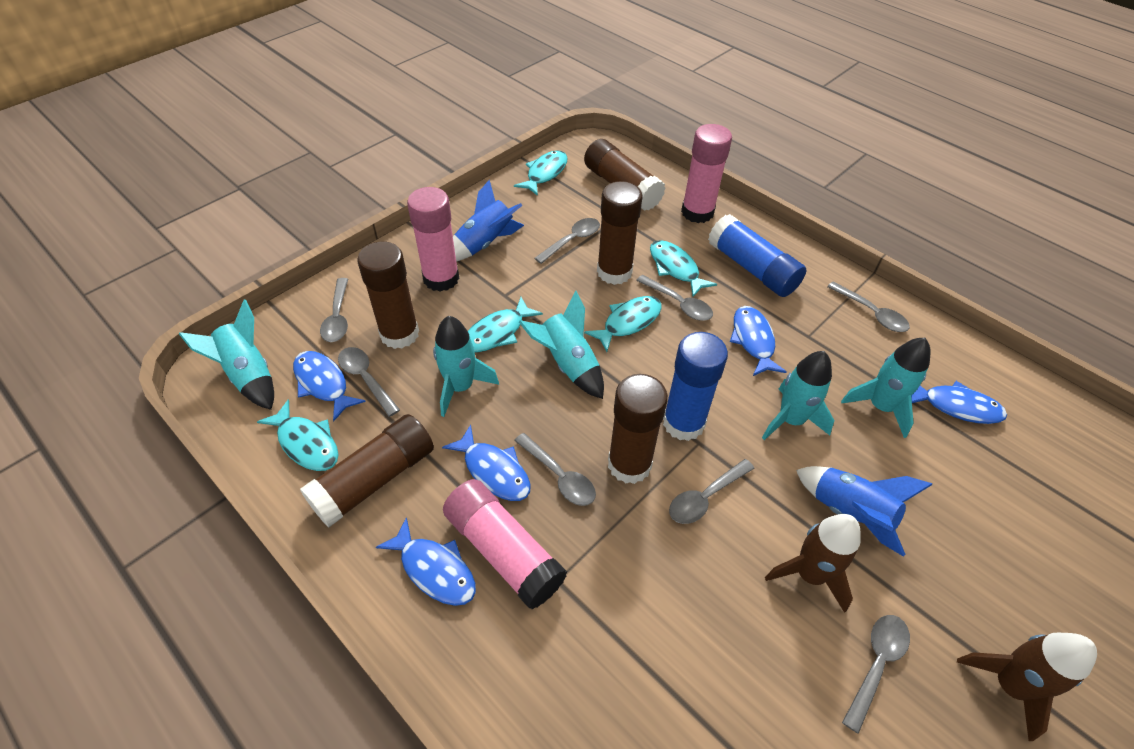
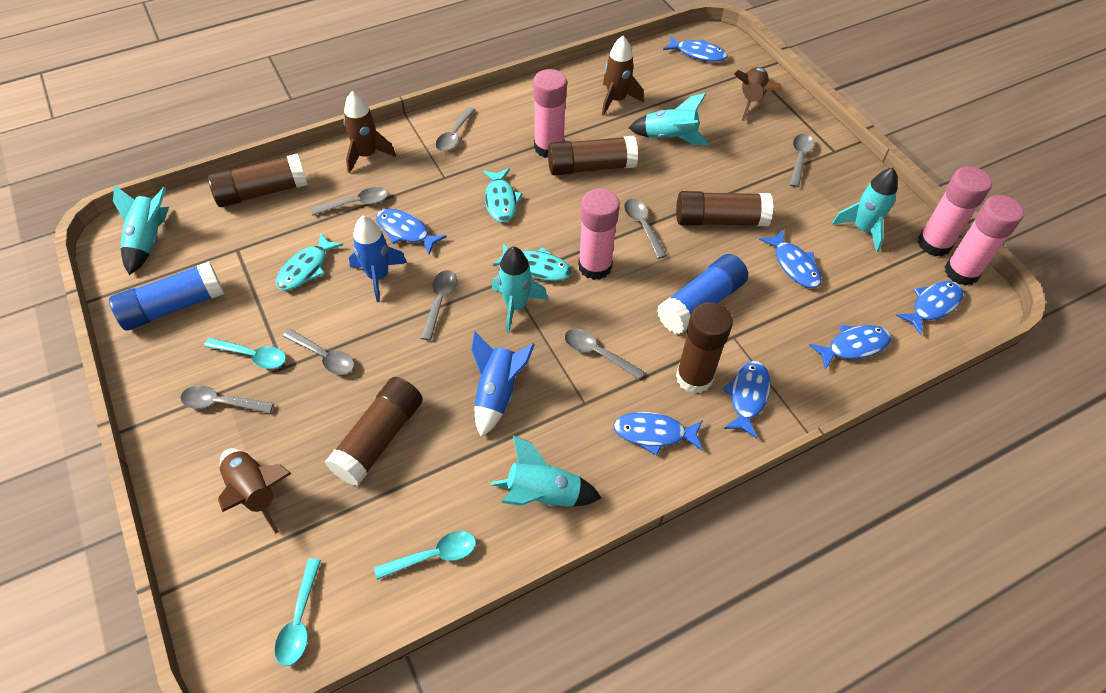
blue fish: [293,351,366,421] [376,517,476,606] [442,425,530,501] [730,306,787,376] [911,381,1007,424] = 5 -> [376,209,447,254] [613,412,703,456] [663,35,728,62] [723,361,771,438] [759,230,822,288] [809,325,891,369] [896,281,963,335] = 7
brown rocket: [765,514,861,613] [957,633,1097,741] = 2 -> [218,448,291,534] [344,91,396,173] [602,36,644,116] [734,67,782,121] = 4
pink glue stick: [407,187,459,291] [443,479,567,609] [681,124,732,223] = 3 -> [533,69,567,158] [578,189,620,280] [918,166,992,256] [945,195,1024,286] = 4
turquoise fish: [257,399,339,471] [468,297,543,352] [514,150,567,196] [584,296,662,352] [650,240,717,297] = 5 -> [276,233,343,291] [483,168,523,222] [493,244,572,281] = 3
turquoise spoon: none = 0 -> [204,338,286,369] [274,558,321,666] [374,531,476,580] = 3

